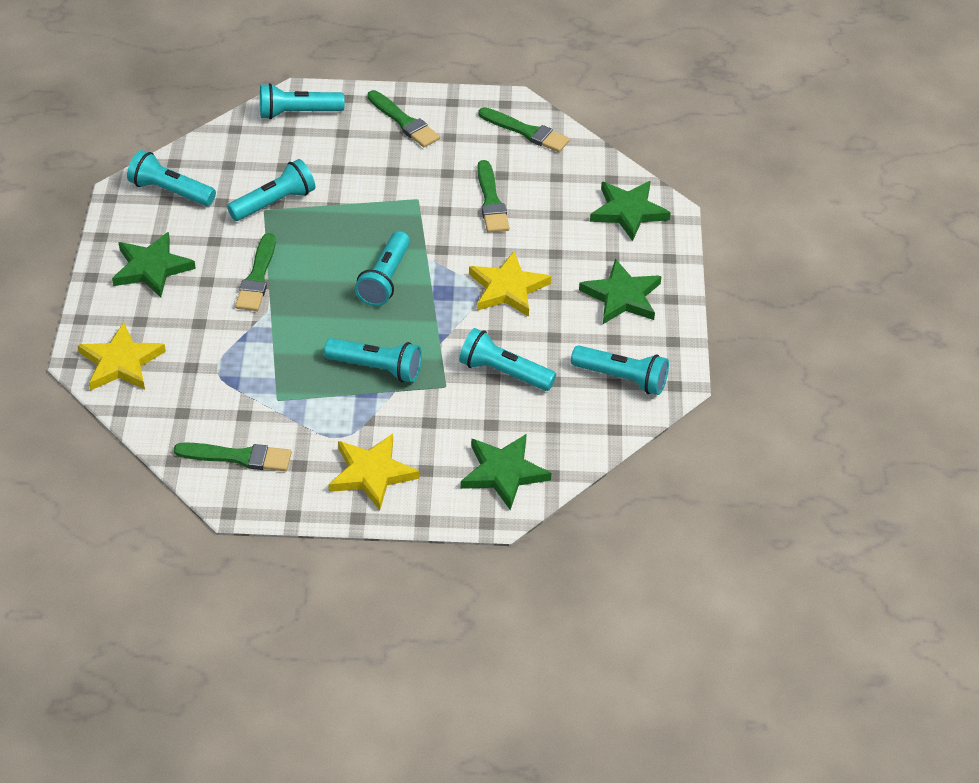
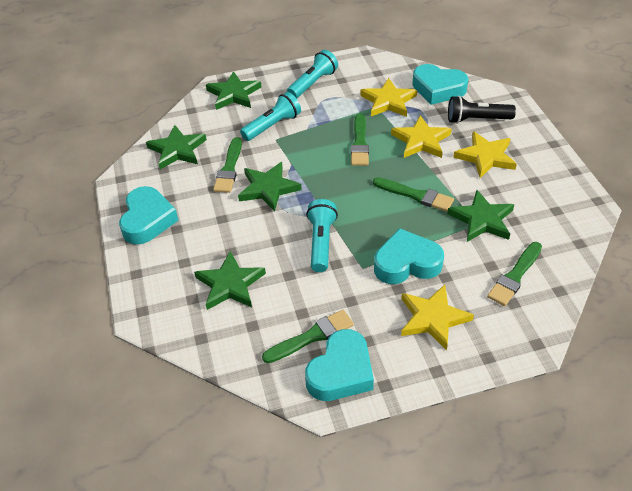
black flashlight: none = 0 -> [448,96,516,124] = 1
green star: [112,232,196,298] [461,434,551,510] [579,259,662,324] [590,181,671,241] = 4 -> [146,125,207,169] [194,251,266,310] [206,71,262,110] [238,162,302,212] [447,190,515,242] = 5
turquoise flashlight: [127,150,216,206] [227,159,315,221] [260,83,345,120] [324,338,422,382] [355,231,410,306] [459,328,556,391] [571,346,669,395] = 7 -> [240,92,301,141] [287,50,338,99] [306,199,338,272] = 3
turquoise heart: none = 0 -> [119,186,179,245] [305,329,374,401] [374,228,444,284] [412,64,468,105] = 4
yellow star: [77,322,166,391] [329,434,419,511] [469,251,551,317] = 3 -> [360,78,417,117] [391,115,451,158] [401,285,474,350] [453,131,517,178] = 4

